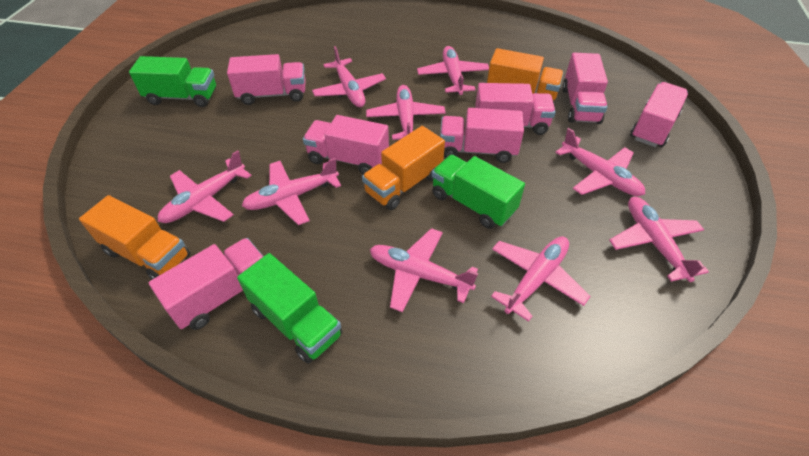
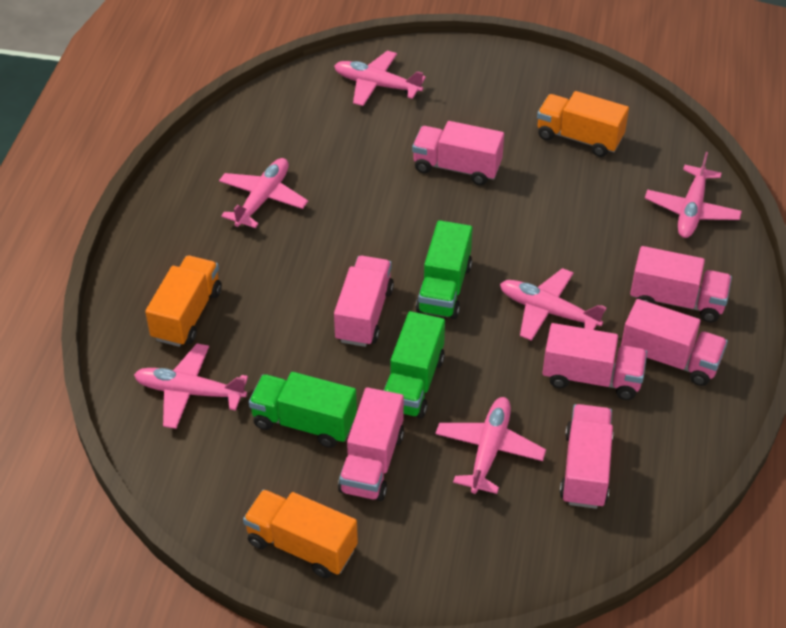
pink plane: [158,150,252,223] [242,158,341,225] [312,46,386,107] [366,85,446,140] [370,228,478,313] [417,46,489,95] [491,236,591,322] [555,128,645,196] [609,197,709,282] = 9 -> [134,343,248,429] [219,158,308,228] [334,51,426,106] [435,397,546,494] [500,268,606,341] [645,152,742,238] = 6

